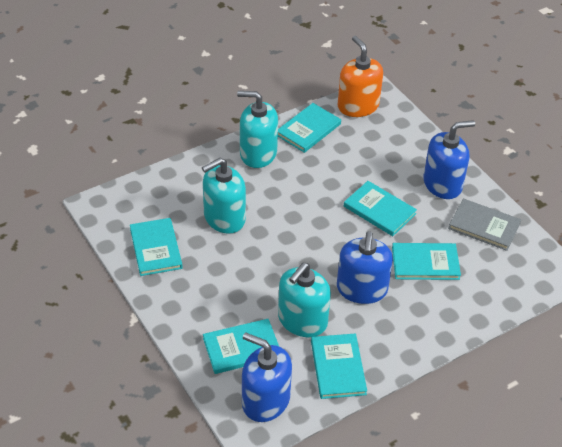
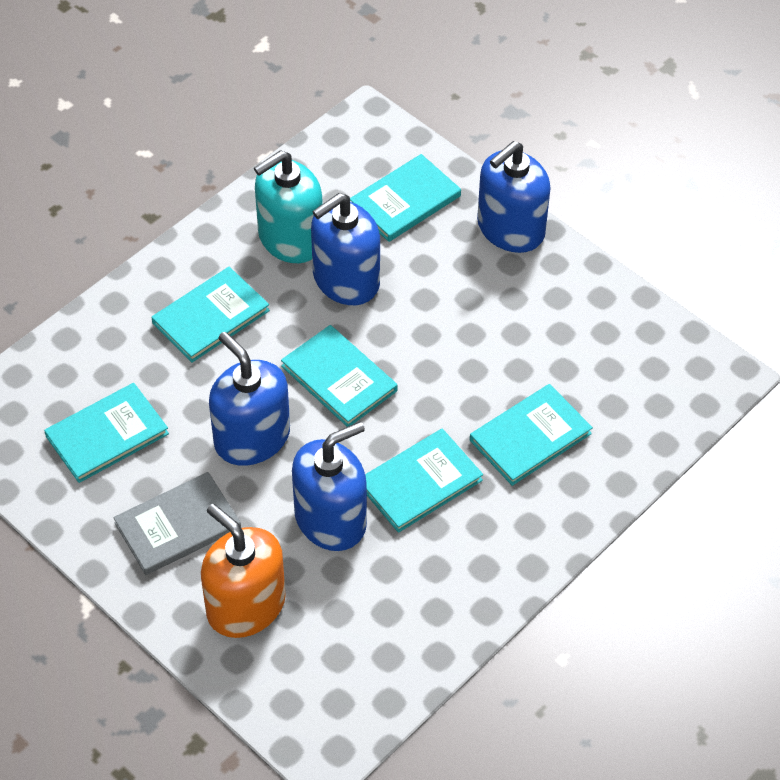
blue soap dispenser: [242,332,292,422] [337,231,393,304] [423,120,475,199] = 3 -> [209,332,290,466] [292,421,367,551] [311,193,380,305] [477,141,551,253] = 4
turquoise soap dispenser: [202,158,246,234] [237,91,278,168] [278,262,331,337] = 3 -> [254,150,323,263] = 1

